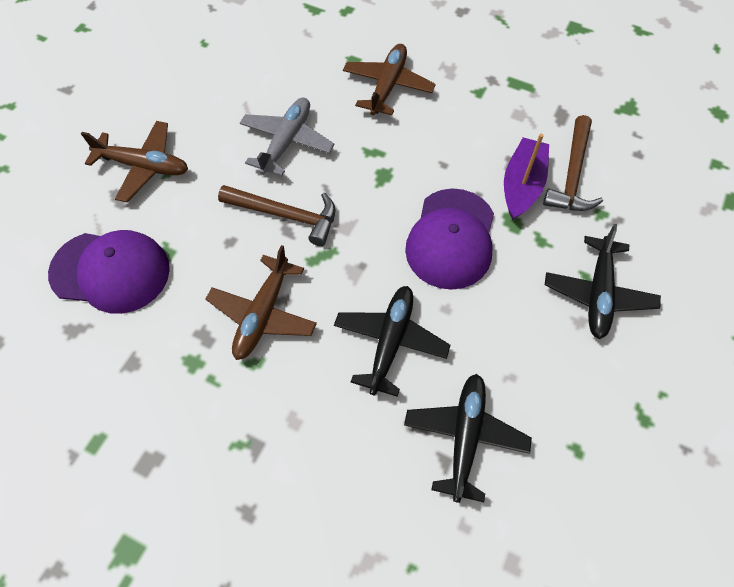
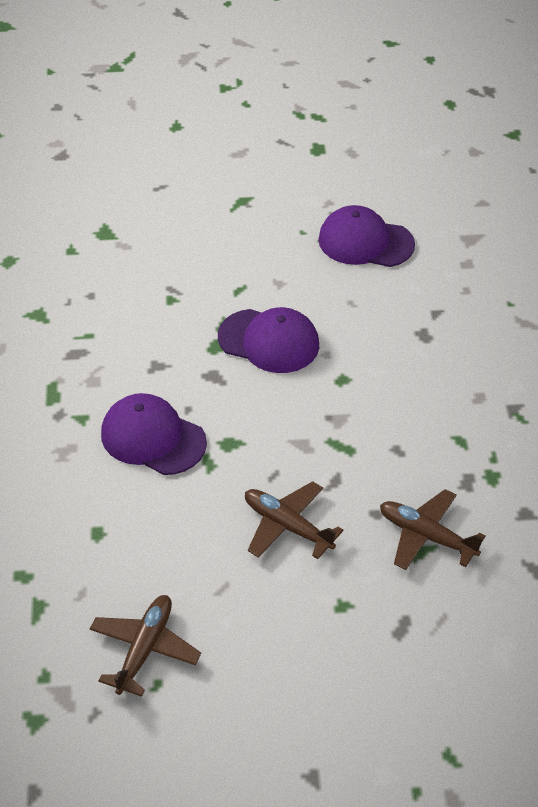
black plane: [334,286,451,397] [404,374,532,503] [545,224,661,339] = 3 -> none = 0
brown hammer: [218,185,336,246] [543,115,603,211] = 2 -> none = 0
grey plane: [240,97,334,176] = 1 -> none = 0
purple boat: [504,134,549,220] = 1 -> none = 0
purple cap: [48,230,170,314] [405,188,494,290] = 2 -> [101,393,207,475] [218,307,319,373] [318,205,415,267] = 3

